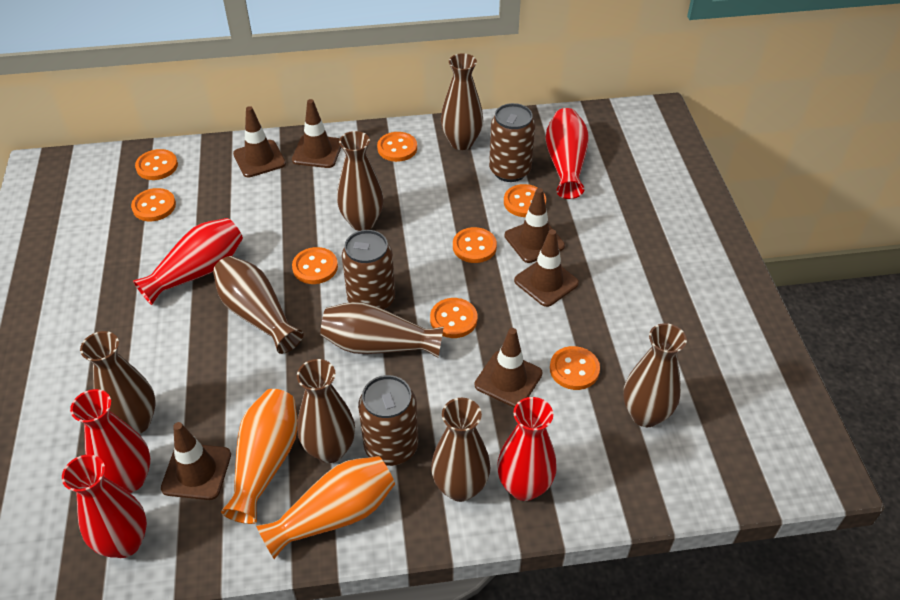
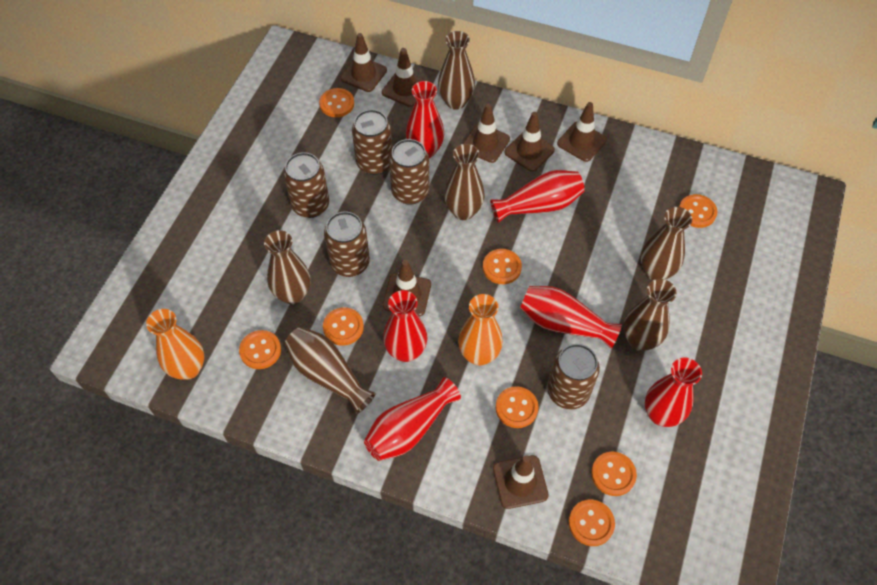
brown can: [342,230,395,310] [358,375,418,466] [489,103,535,182] = 3 -> [284,152,329,218] [324,212,370,277] [352,109,393,175] [389,139,430,205] [547,344,600,409] = 5
brown traffic cone: [161,422,231,500] [233,106,286,178] [292,99,341,168] [475,328,542,408] [504,188,565,263] [514,229,579,307] = 6 -> [340,33,387,92] [382,48,426,107] [383,260,431,316] [463,103,510,163] [493,455,549,509] [504,112,555,172] [557,102,607,162] = 7
brown vase: [80,331,156,434] [213,256,304,354] [297,359,355,463] [320,302,444,358] [337,131,384,231] [431,398,490,502] [441,53,483,150] [623,323,687,427] = 8 -> [264,230,310,304] [284,327,376,414] [438,31,475,110] [444,144,485,220] [624,279,677,351] [641,207,692,280] = 6
red vase: [62,455,147,558] [70,389,150,493] [133,218,243,305] [497,397,557,501] [546,108,589,199] = 5 -> [364,377,461,461] [383,290,428,362] [406,81,444,158] [490,170,585,223] [520,286,622,349] [645,358,702,427] = 6

